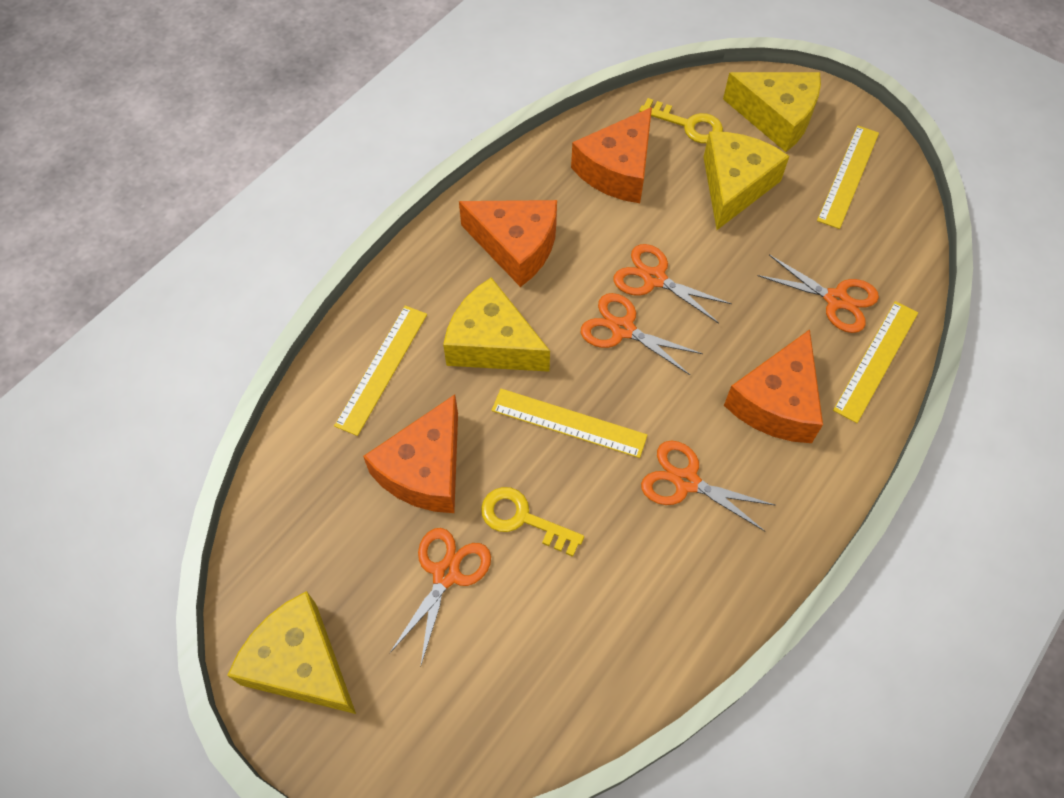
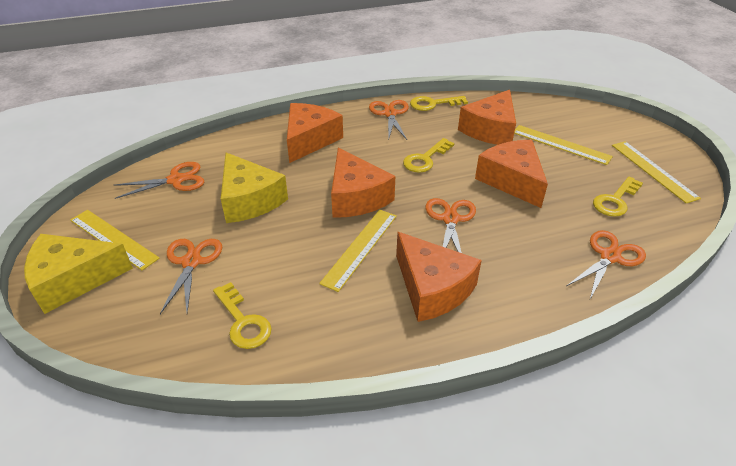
orange cheese: [363,395,458,513] [459,200,557,287] [571,107,652,203] [724,329,823,443] = 4 -> [287,103,343,163] [331,148,395,218] [396,232,482,322] [458,90,516,145] [475,140,548,208] = 5
yellow cheese: [227,591,356,714] [443,277,550,372] [703,131,789,230] [723,72,821,152] = 4 -> [24,234,133,314] [221,152,288,223] = 2
yellow key: [481,487,584,557] [639,98,723,144] = 2 -> [213,282,272,349] [403,138,454,173] [410,96,468,111] [593,177,643,217] = 4

